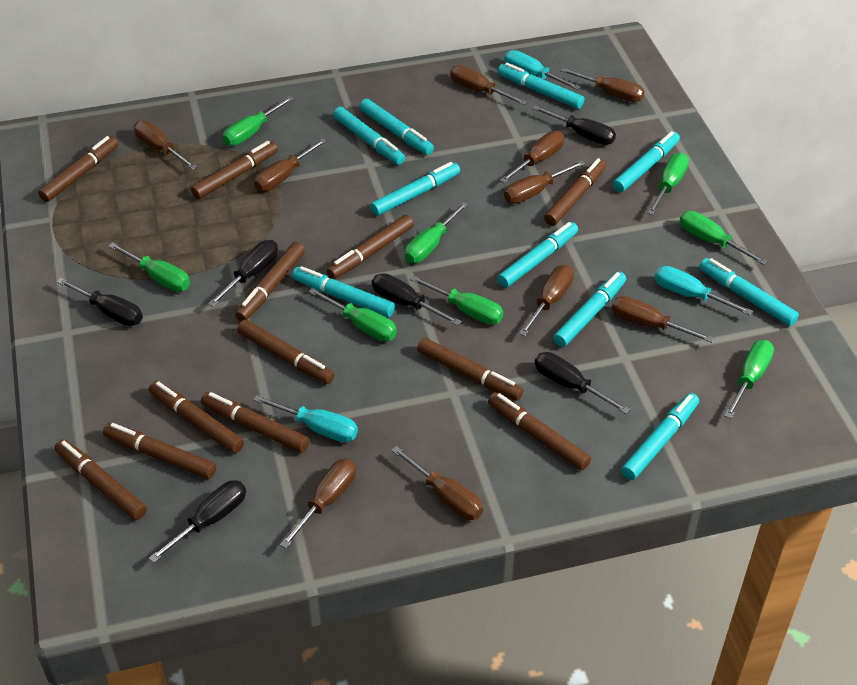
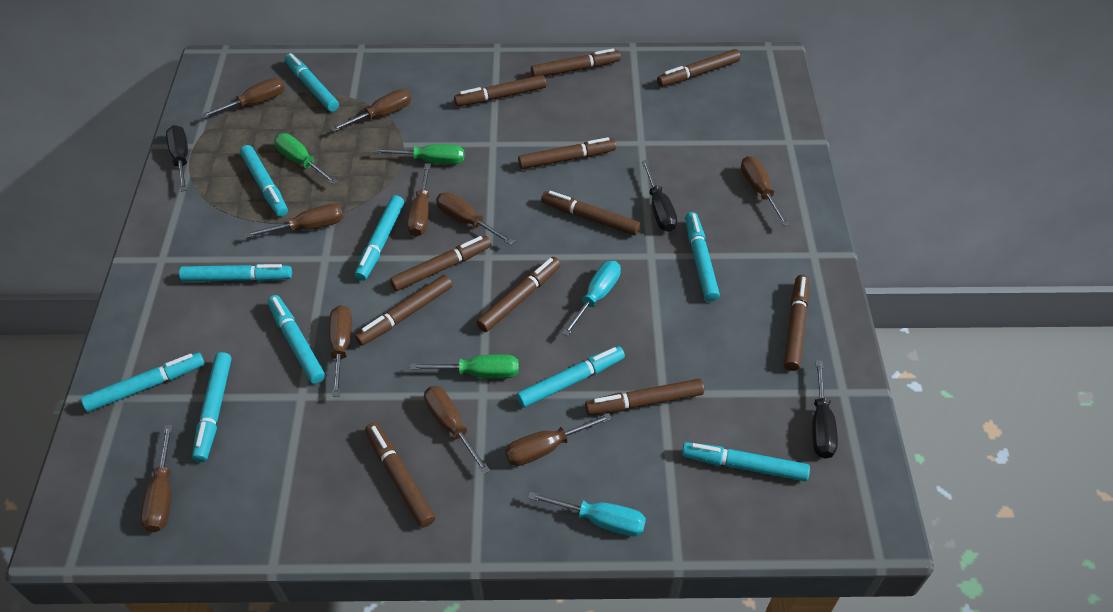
black screwdriver: [56,278,143,326] [148,480,246,563] [208,240,278,307] [372,273,462,326] [532,105,616,145] [535,352,631,414] = 6 -> [166,125,188,192] [642,160,677,232] [812,360,838,459] = 3
brown marker: [38,136,118,202] [54,439,147,520] [103,423,216,479] [149,381,244,453] [191,141,278,199] [201,392,310,453] [235,242,305,321] [237,320,335,384] [327,215,414,279] [417,338,524,400] [488,392,591,470] [544,158,606,226] = 12 -> [355,275,452,346] [365,422,435,527] [390,236,491,291] [454,75,546,106] [476,257,561,332] [518,137,616,169] [531,48,621,77] [541,191,641,236] [585,379,704,415] [657,49,741,87] [784,275,809,371] = 11
green screwdriver: [108,242,190,292] [223,96,294,146] [308,288,397,341] [405,202,468,263] [410,275,503,325] [647,153,689,215] [679,211,768,265] [724,340,774,419] = 8 -> [274,133,338,185] [373,144,464,165] [410,354,519,379] = 3
turquoise screwdriver: [253,395,358,442] [504,50,581,90] [655,266,753,316] = 3 -> [528,491,646,536] [562,261,621,336] = 2

